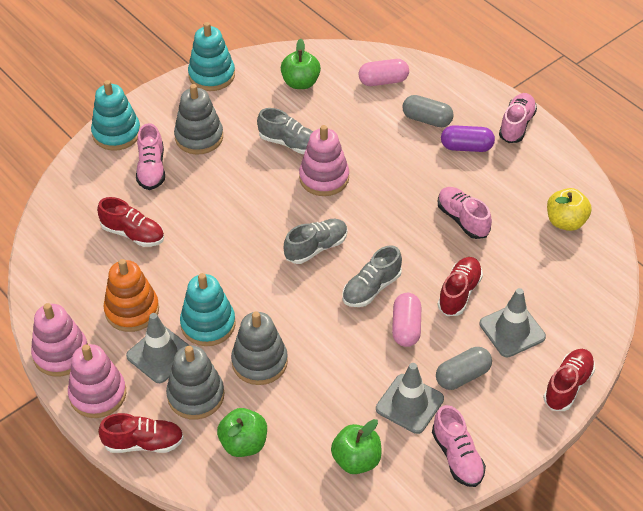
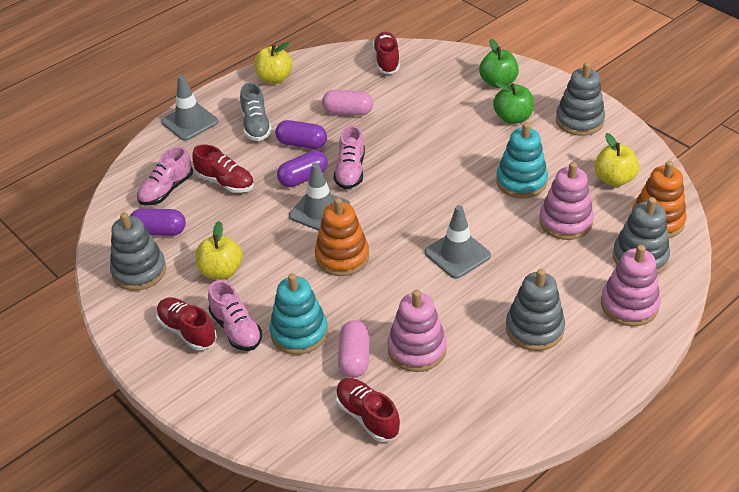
green apple: [217,408,267,457] [281,38,321,89] [331,419,382,474] = 3 -> [479,39,519,88] [493,82,534,124] = 2
grey capsule: [402,95,454,127] [436,347,492,390] = 2 -> none = 0
grey shoe: [257,108,313,154] [284,219,348,264] [342,245,402,307] = 3 -> [240,83,272,141] = 1
grey stacking toy: [166,345,225,420] [174,84,223,155] [231,311,288,385] = 3 -> [110,212,166,291] [506,269,565,351] [556,62,605,136] [612,197,670,274] = 4
orange stacking toy: [103,259,159,332] = 1 -> [315,198,369,276] [632,161,687,238] = 2
pink shoe: [136,123,165,190] [432,405,486,487] [437,187,492,239] [499,93,537,143] = 4 -> [137,146,193,206] [208,280,262,351] [334,125,365,189] = 3
purple capsule: [441,125,495,152] = 1 -> [130,209,186,236] [275,120,327,149] [277,150,328,187] = 3
turquoise stacking toy: [91,80,140,151] [180,273,236,346] [188,22,235,91] = 3 -> [269,273,328,355] [496,122,548,198] = 2
yellow apple: [547,188,591,231] = 1 -> [196,221,242,280] [254,42,293,84] [595,133,639,187] = 3

